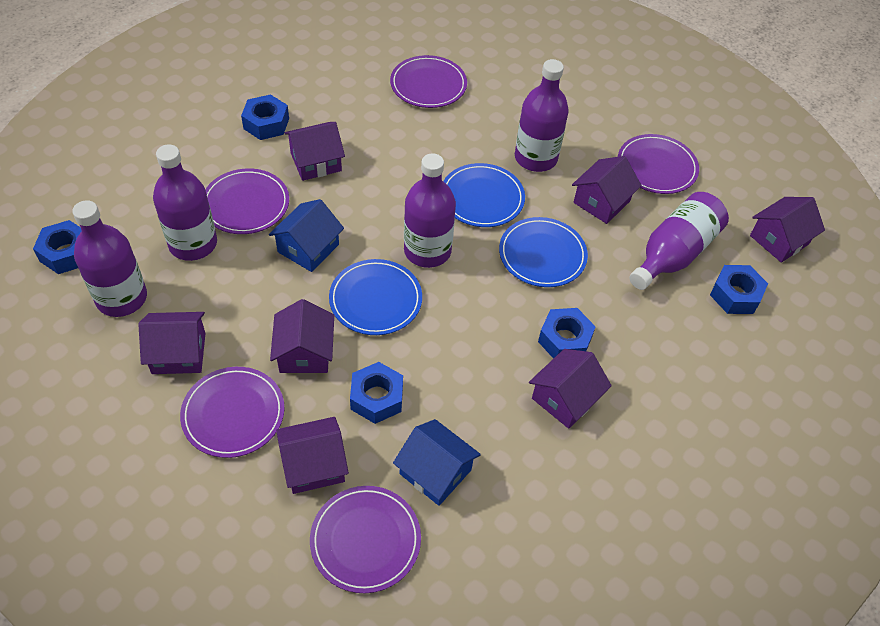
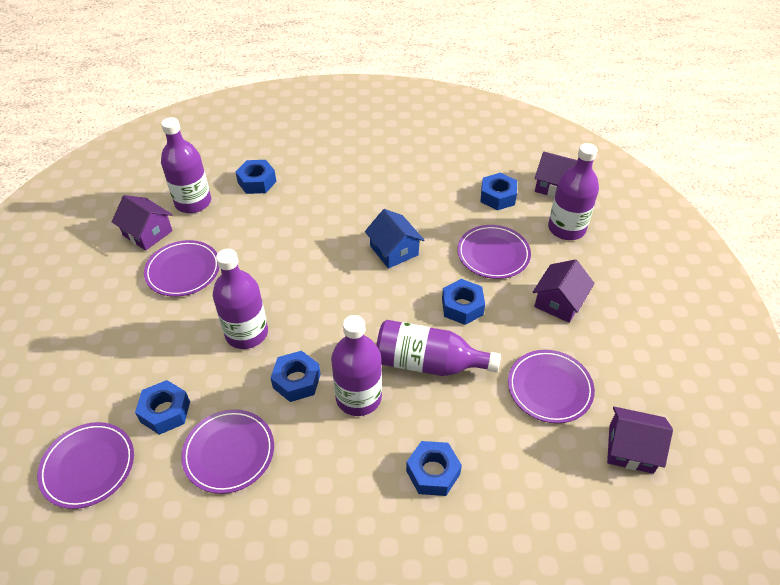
blue house: [269,199,344,272] [393,419,481,506] = 2 -> [365,209,424,269] = 1
blue nut: [33,220,82,274] [241,94,289,140] [350,362,403,424] [538,308,596,359] [710,265,768,314] = 5 -> [135,380,190,435] [235,160,277,194] [270,351,321,402] [406,441,462,496] [442,279,485,325] [480,173,517,210] = 6
blue plate: [329,259,422,335] [443,163,525,227] [499,217,588,287] = 3 -> none = 0
purple house: [138,312,205,374] [270,299,334,373] [276,417,349,494] [284,122,345,181] [529,349,612,429] [572,156,642,224] [750,197,825,263] = 7 -> [112,195,173,251] [533,259,595,323] [535,152,577,198] [607,407,673,474] = 4

